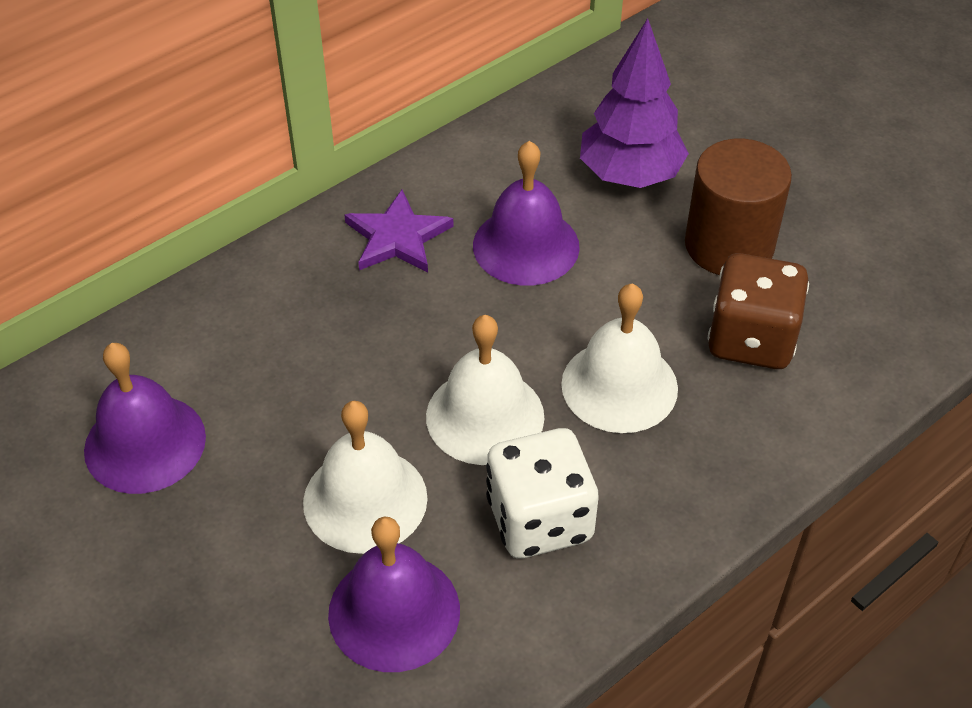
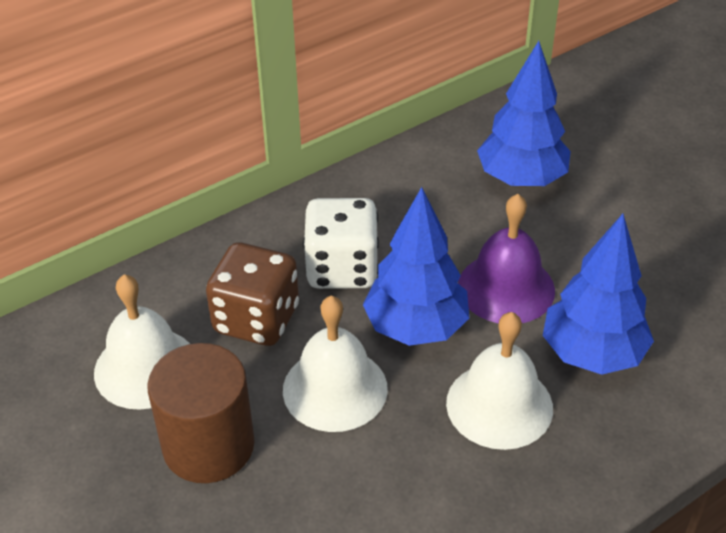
blue tree: none = 0 -> [363,187,469,346] [477,41,571,187] [543,214,654,375] = 3
purple bell: [84,343,206,494] [328,516,460,672] [473,141,580,286] = 3 -> [458,194,555,323] = 1
purple star: [345,189,454,273] = 1 -> none = 0
purple tree: [580,18,689,188] = 1 -> none = 0

